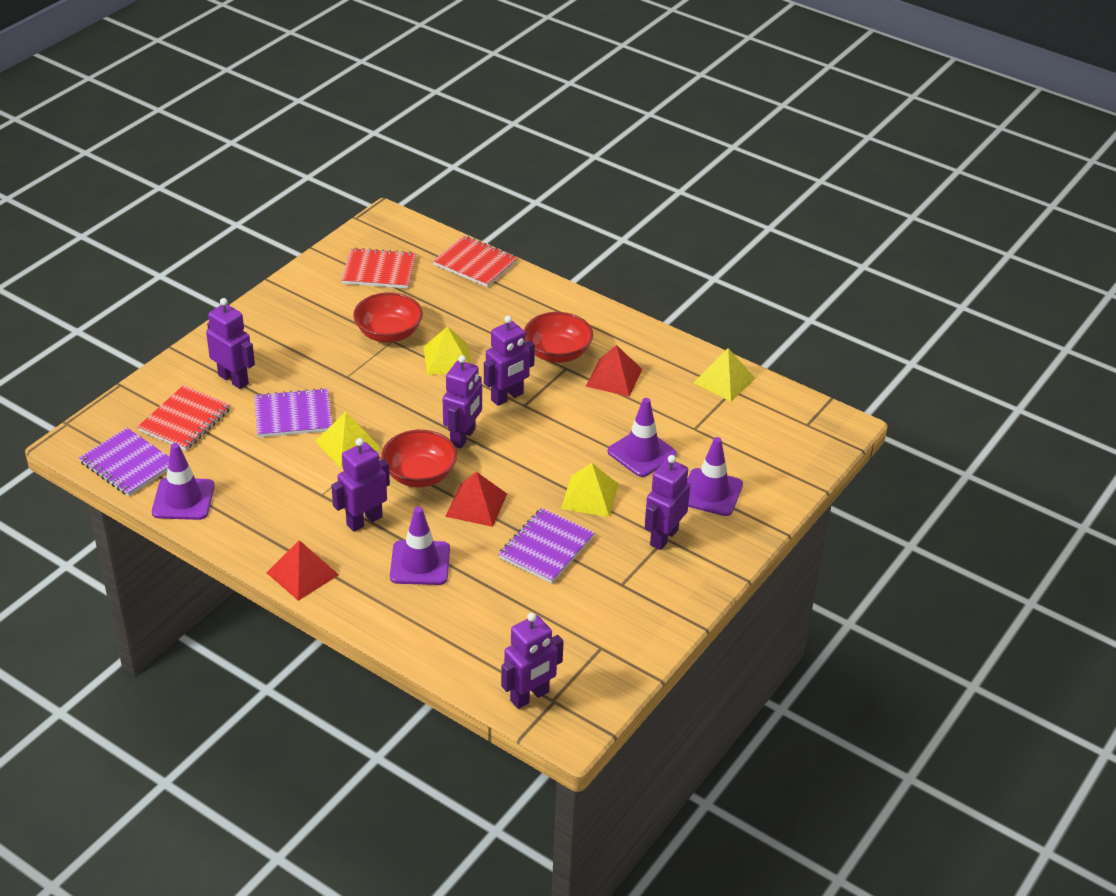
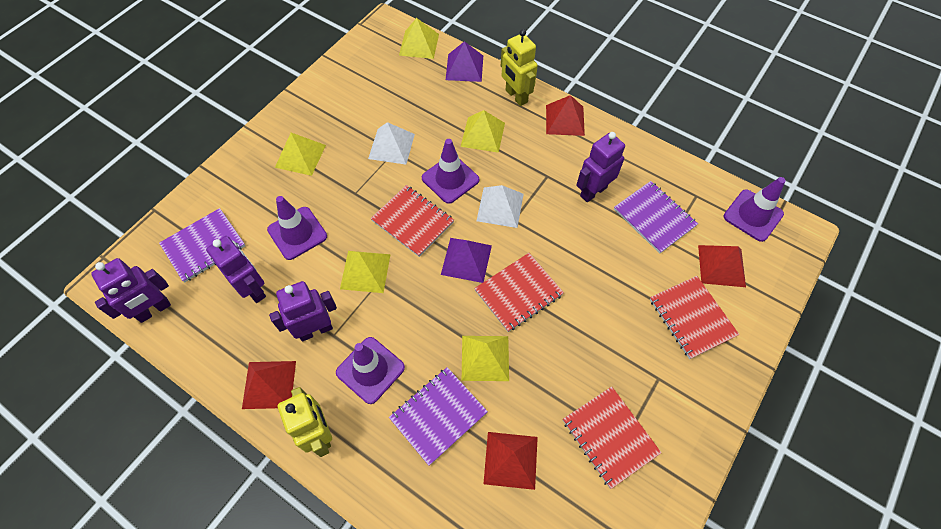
purple pyramid: none = 0 -> [441,238,492,283] [446,41,483,82] = 2
purple robot: [206,298,255,389] [331,438,390,532] [443,355,482,449] [484,316,535,406] [501,613,564,709] [645,455,690,550] = 6 -> [91,258,171,323] [206,236,266,303] [269,281,337,342] [576,132,625,202] = 4
red bowl: [353,292,423,343] [381,430,457,487] [524,312,593,363] = 3 -> none = 0
red notebook: [137,385,231,450] [341,248,416,289] [433,235,518,287] = 3 -> [371,185,454,257] [474,253,564,332] [563,387,661,489] [650,276,739,359] = 4
red pyramid: [266,540,339,601] [445,472,507,527] [586,345,642,397] = 3 -> [242,361,296,409] [483,432,538,490] [546,95,585,136] [698,245,746,287] = 4
white pyramid: none = 0 -> [368,122,415,164] [477,185,524,228] = 2
yellow pyramid: [315,412,381,467] [424,327,471,375] [561,463,619,517] [693,348,756,401] = 4 -> [275,133,326,176] [340,251,391,293] [399,18,439,59] [460,110,505,153] [462,336,509,381] = 5
yellow robot: none = 0 -> [278,387,332,457] [501,29,538,106] = 2

